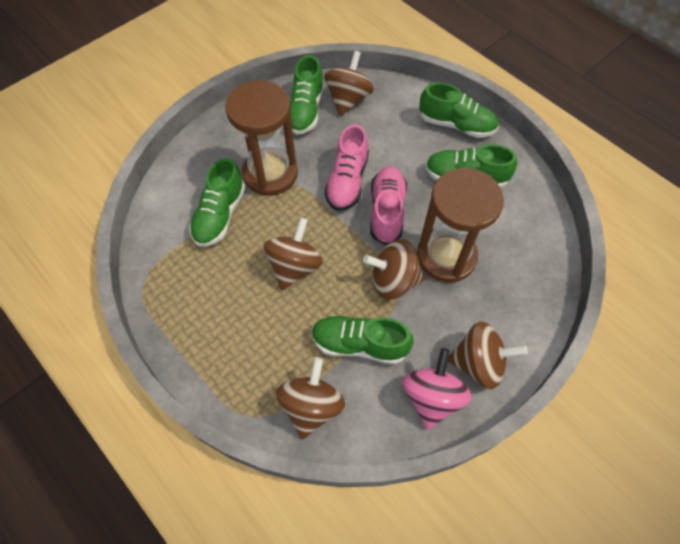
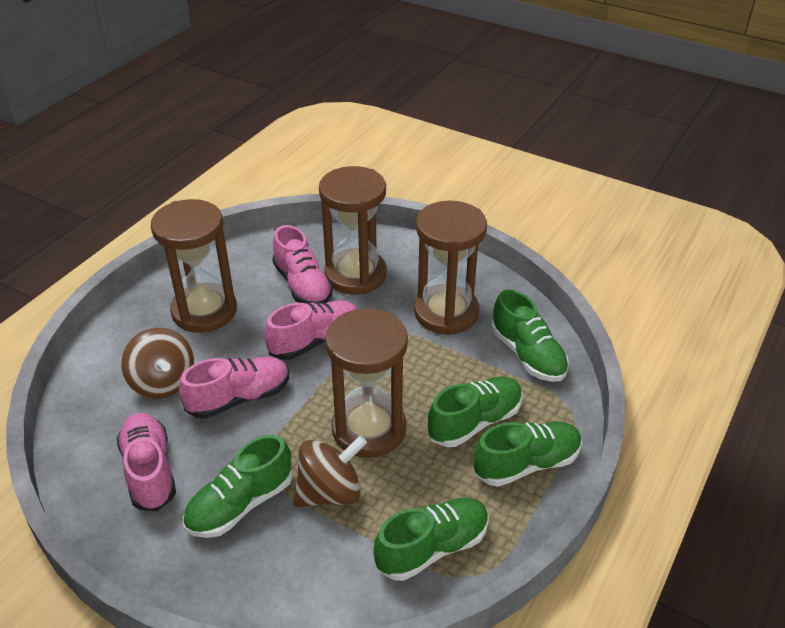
brown hourglass: [225,80,298,196] [417,168,504,283] = 2 -> [151,199,237,333] [319,166,387,294] [325,308,408,458] [414,201,487,335] = 4
brown spinning top: [263,218,323,290] [276,357,345,439] [324,51,374,116] [363,239,424,299] [448,321,528,389] = 5 -> [122,328,194,399] [293,436,367,507] = 2
pink shoe: [324,124,369,211] [370,166,407,245] = 2 -> [117,413,176,511] [179,357,289,419] [264,300,357,360] [272,225,333,304] = 4
pink spinning top: [402,348,472,430] = 1 -> none = 0

